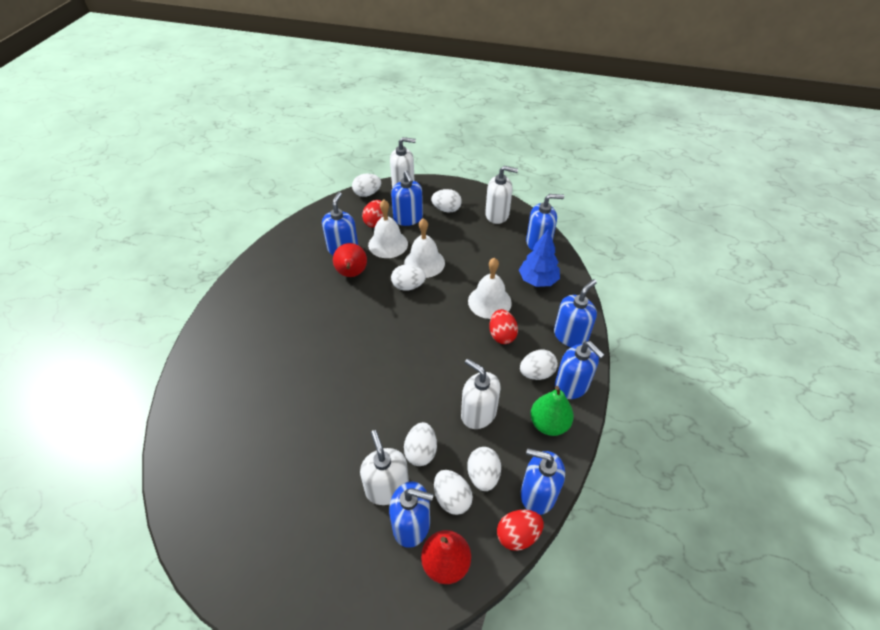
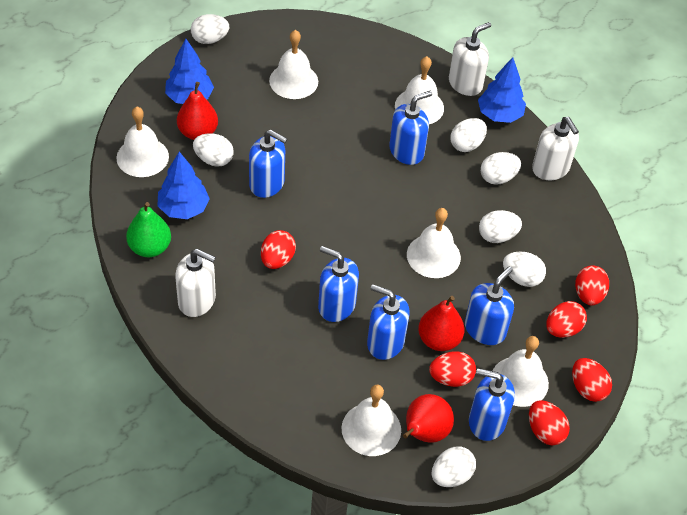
blue soap dispenser: [322,192,358,255] [389,481,434,548] [391,171,423,226] [521,448,565,515] [526,194,564,251] [554,279,597,347] [555,341,604,399] = 7 -> [249,130,287,198] [318,246,359,322] [367,284,410,360] [389,91,432,165] [465,266,514,345] [469,368,515,441] = 6
blue tree: [519,228,560,287] = 1 -> [158,152,210,219] [165,39,214,104] [478,57,526,123] = 3
red egg: [362,200,383,228] [489,309,518,344] [497,510,544,551] = 3 -> [261,230,296,269] [429,352,476,387] [529,400,570,446] [546,301,587,338] [572,358,612,402] [575,265,609,305] = 6
red pear: [333,243,367,277] [421,530,471,584] = 2 -> [177,82,218,140] [403,394,454,443] [418,296,465,351] = 3
white bell: [368,200,408,258] [404,218,445,278] [468,258,512,319] = 3 -> [116,107,169,177] [269,30,318,99] [342,385,401,456] [395,56,444,124] [407,208,461,278] [493,336,549,407] = 6
white soap dispenser: [360,430,409,505] [390,137,416,188] [461,359,500,429] [485,166,518,224] = 4 -> [175,249,216,317] [449,22,491,96] [532,117,579,180] = 3

